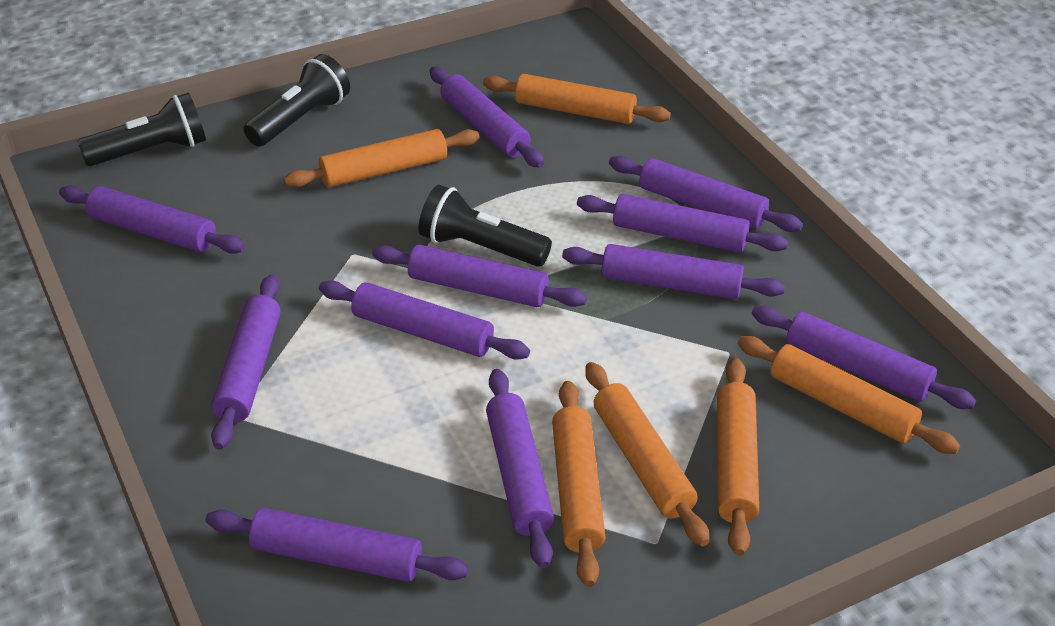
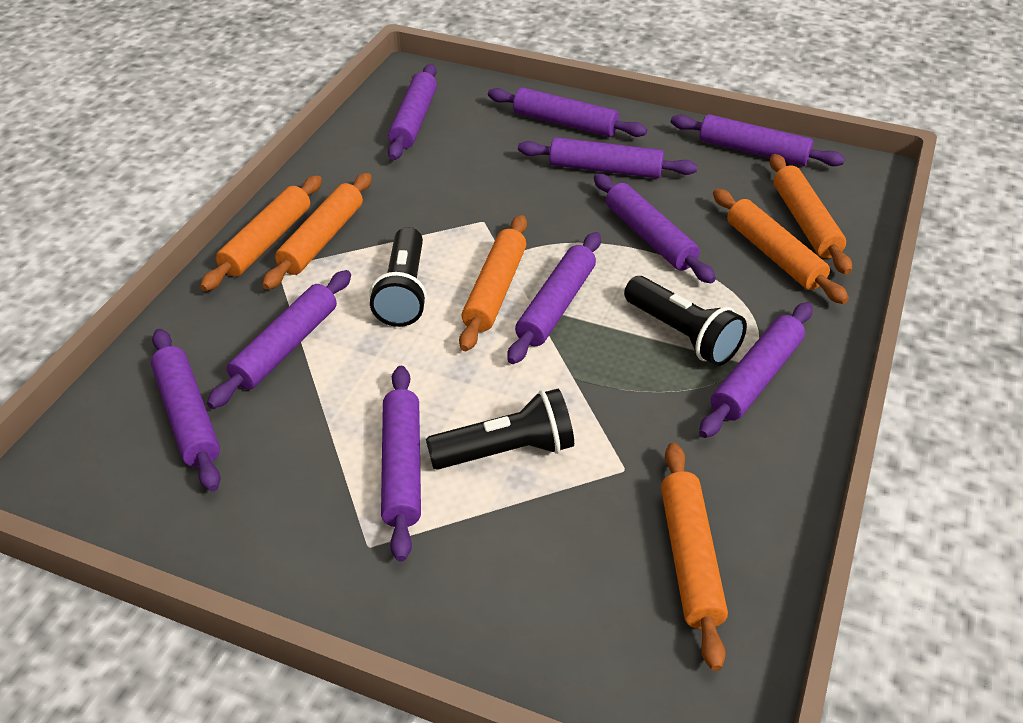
purple rolling pin: [59,185,245,254] [206,508,469,582] [211,275,281,449] [319,281,530,360] [372,245,587,307] [430,67,544,168] [486,369,554,568] [562,244,785,299] [577,194,788,252] [609,156,803,232] [752,306,976,409] = 11 -> [151,329,221,492] [207,270,351,409] [381,366,421,561] [388,64,437,160] [488,87,647,137] [507,232,601,364] [518,137,698,178] [594,173,716,283] [671,114,845,166] [699,302,813,438] = 10

